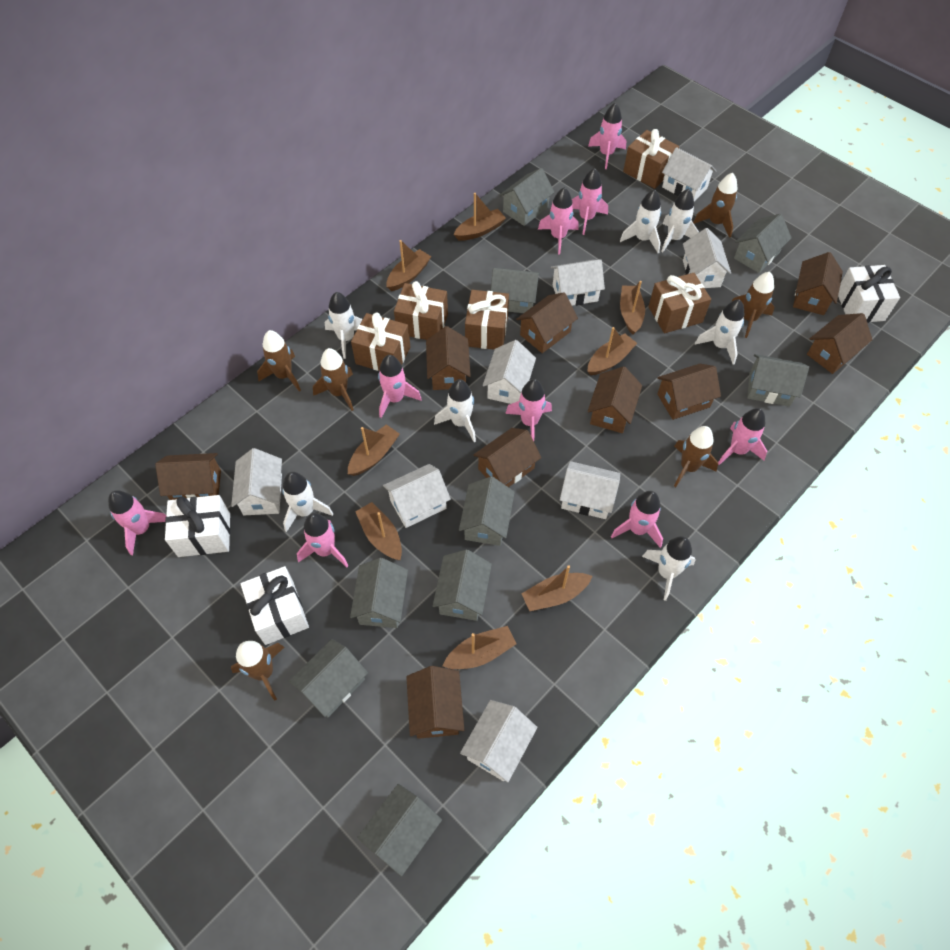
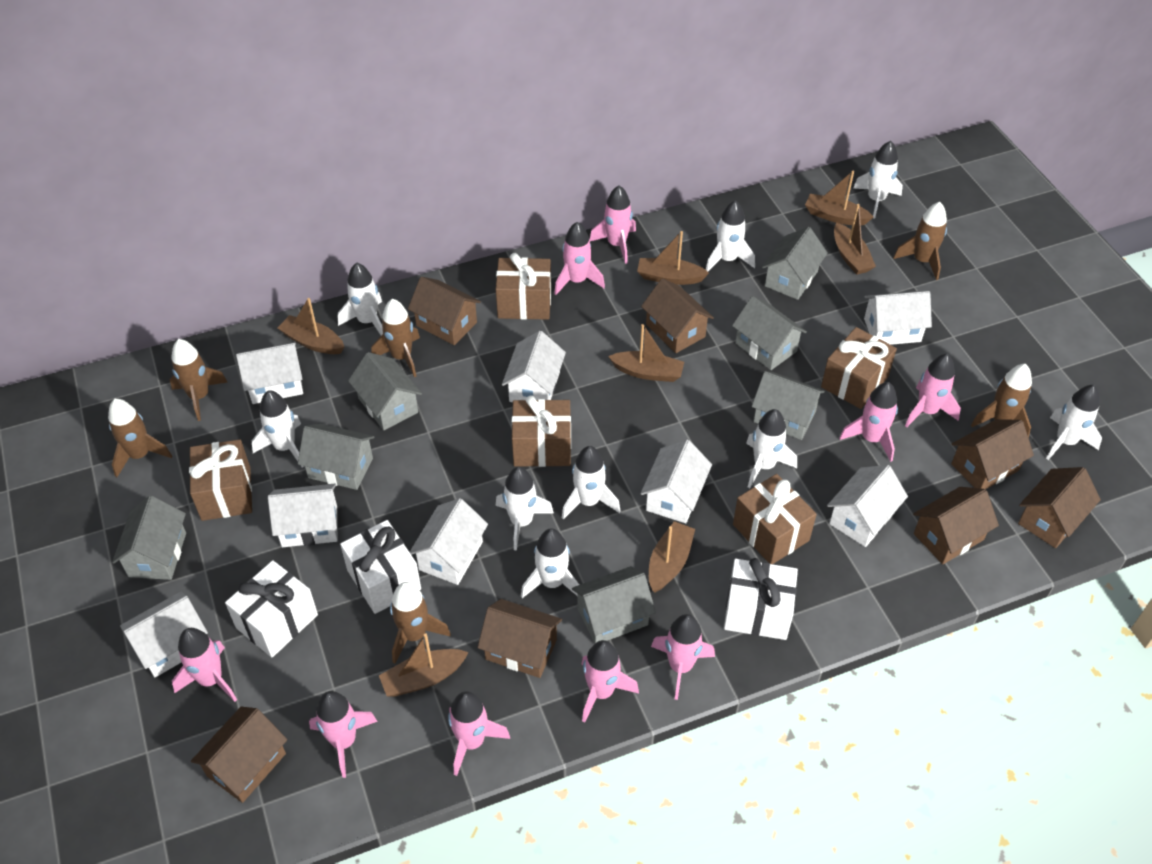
brown boat: [348,424,400,476] [355,502,402,560] [387,240,432,291] [443,626,517,669] [453,193,506,241] [521,565,592,611] [587,327,637,375] [620,281,645,335] = 8 -> [278,298,344,354] [379,633,469,697] [608,324,684,382] [637,231,709,285] [649,521,695,592] [805,171,873,225] [834,204,876,275] = 7
brown house: [155,453,221,500] [406,666,464,739] [426,326,471,390] [473,428,541,487] [516,292,578,353] [588,366,642,433] [657,364,721,420] [793,252,843,315] [807,313,873,374] = 9 -> [191,707,287,803] [408,277,481,345] [478,599,562,678] [641,278,714,353] [913,487,999,564] [951,419,1034,489] [1018,467,1101,548] = 7
grey house: [289,639,368,717] [350,558,408,628] [357,784,442,876] [433,550,492,621] [459,477,515,546] [491,268,540,313] [499,168,554,226] [734,214,792,273] [747,354,809,407] = 9 -> [112,496,186,580] [298,423,374,490] [348,352,422,430] [572,566,656,644] [732,296,807,370] [752,371,825,440] [762,227,828,300] = 7
white rocket: [282,472,333,532] [325,292,363,359] [434,379,476,442] [620,189,661,253] [642,536,696,601] [661,189,699,253] [695,299,745,365] = 7 -> [252,390,304,467] [338,263,383,336] [495,467,554,551] [521,528,579,598] [562,446,620,520] [706,200,755,271] [746,409,797,488] [853,141,903,218] [1046,385,1102,460] = 9

